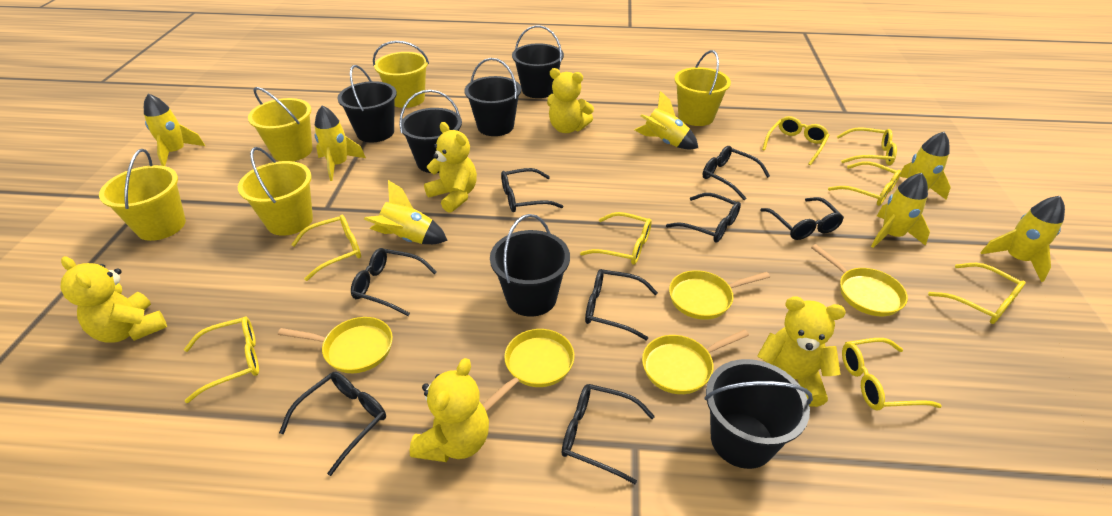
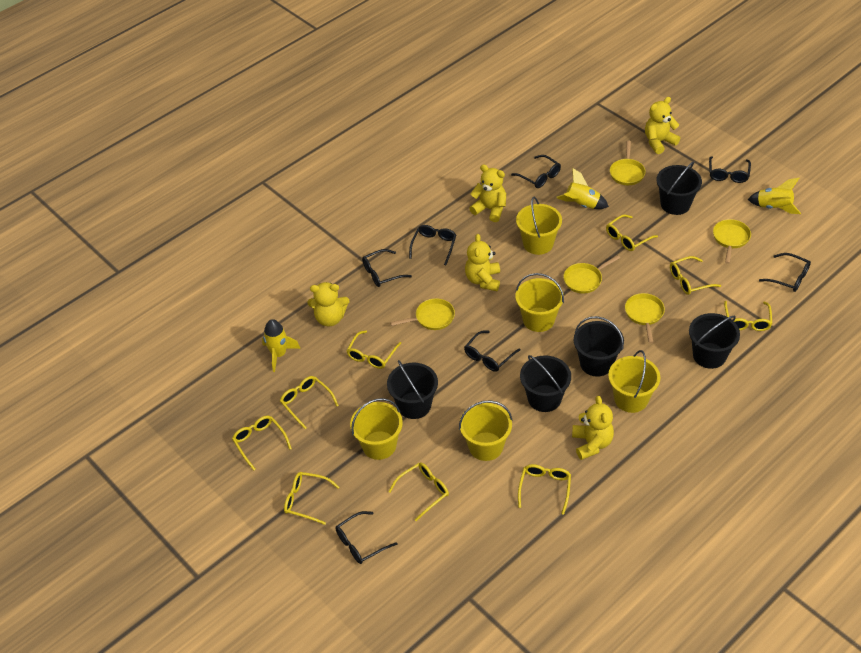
black bucket: [337,65,397,142] [399,90,462,173] [464,58,521,136] [490,214,570,317] [512,25,564,98] [704,359,813,469] = 6 -> [387,360,438,419] [520,355,571,412] [574,316,624,376] [656,161,702,215] [689,313,740,369] = 5
black glasses: [279,372,386,476] [351,248,437,316] [501,168,563,212] [562,384,655,484] [585,269,658,340] [666,193,741,243] [703,146,770,200] [760,197,844,240] = 8 -> [336,511,397,564] [362,249,412,287] [409,225,456,265] [464,331,521,372] [511,155,561,188] [709,156,751,183] [759,253,811,292] = 7
yellow glasses: [184,316,259,403] [291,215,361,281] [580,212,652,265] [762,116,829,165] [828,161,901,206] [837,128,897,166] [842,338,942,410] [928,263,1026,324] = 8 -> [232,416,292,471] [280,376,339,429] [284,472,339,525] [346,330,401,369] [388,462,449,521] [518,464,571,515] [606,214,658,251] [670,256,721,295] [724,301,772,331] = 9
yellow rocket: [144,94,205,166] [314,106,366,181] [364,180,448,244] [635,91,698,150] [871,173,930,248] [900,132,951,200] [980,196,1065,282] = 7 -> [262,319,301,372] [556,168,609,209] [748,178,801,214] = 3

